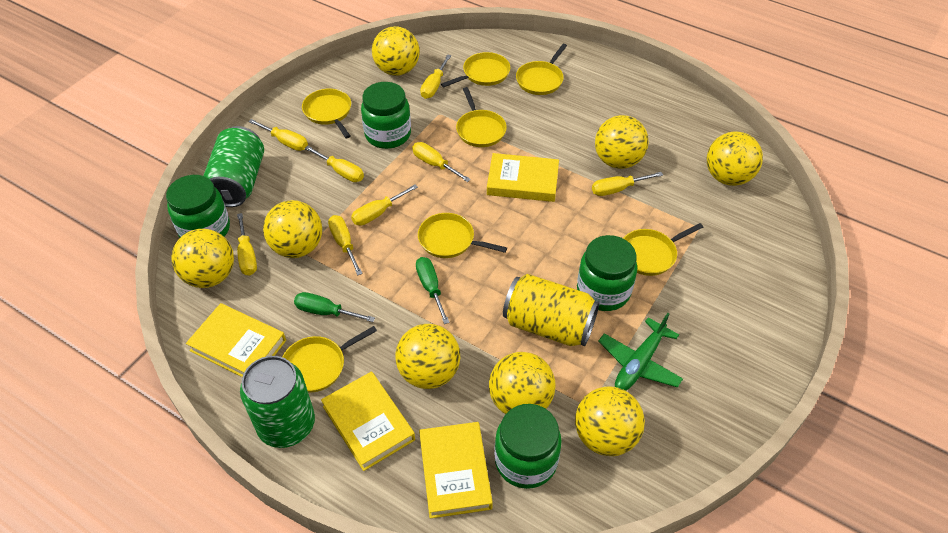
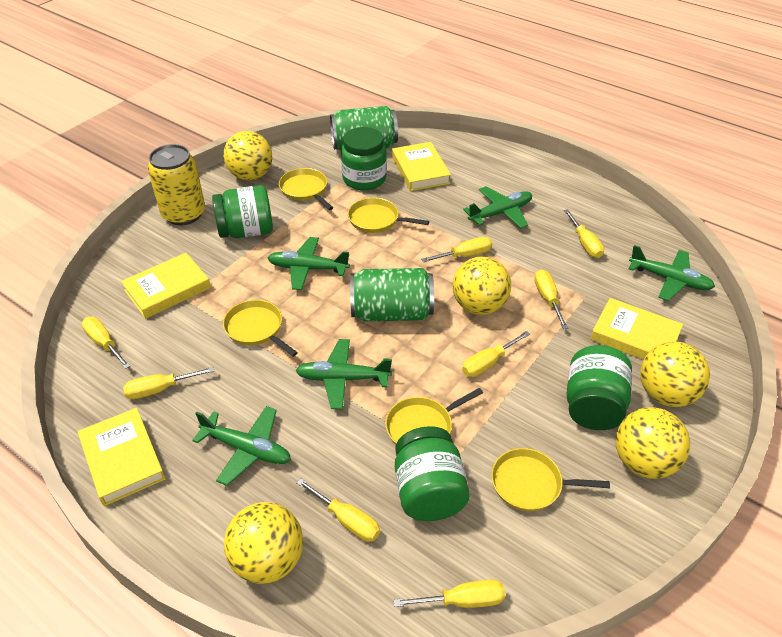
green plane: [598,313,683,391] = 1 -> [192,406,291,486] [268,237,350,290] [295,339,392,409] [463,186,532,228] [628,245,715,301] = 5
green screwdriver: [294,292,375,322] [416,257,450,324] = 2 -> none = 0
yellow ball: [171,229,234,288] [263,200,322,258] [372,26,420,76] [395,324,460,389] [489,352,556,414] [575,386,645,456] [595,115,649,169] [707,131,763,186] = 8 -> [223,131,272,180] [224,502,303,584] [453,257,511,315] [616,407,690,479] [640,342,710,407] = 5
yellow pan: [282,326,377,393] [302,88,351,138] [418,213,507,258] [441,52,510,87] [456,87,507,147] [516,44,567,95] [623,223,703,276] = 7 -> [223,300,298,357] [279,168,333,210] [348,198,429,233] [385,388,483,444] [491,448,610,511] = 5

